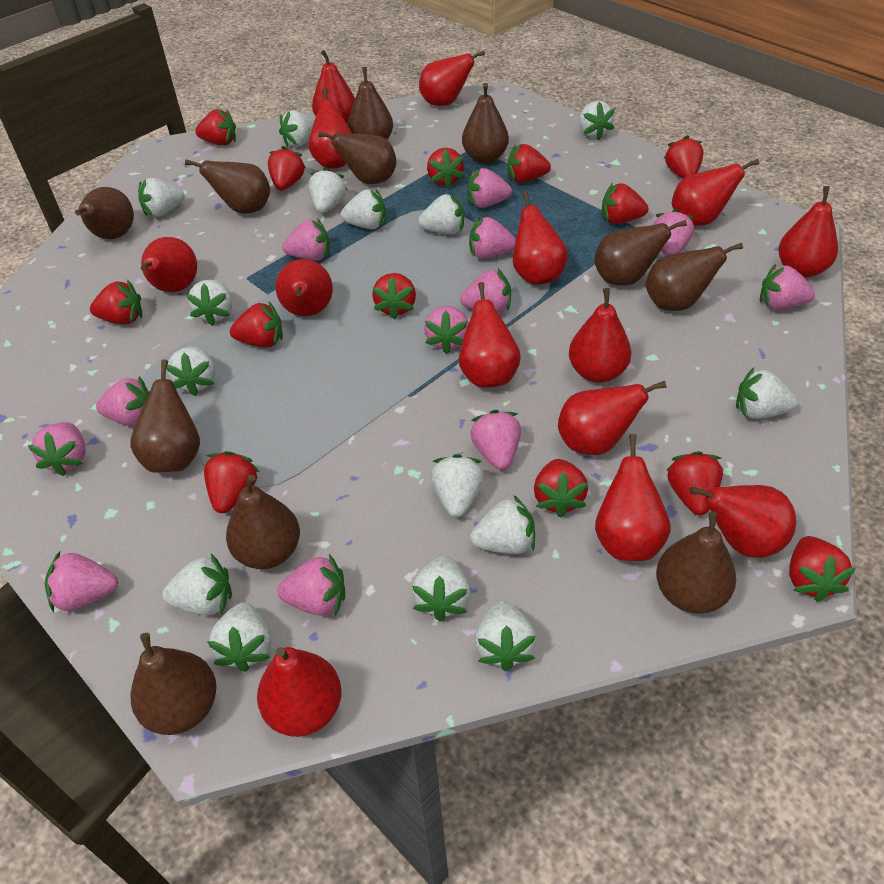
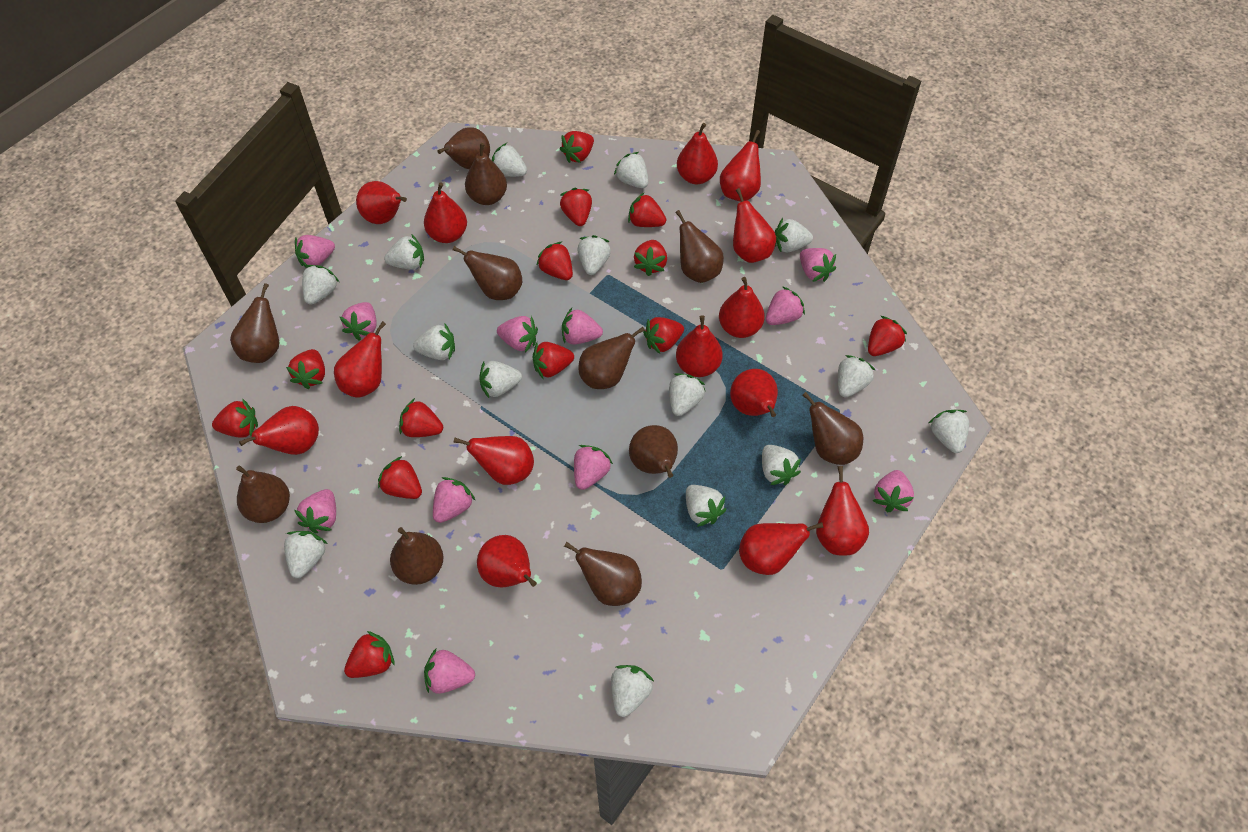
pink strawberry: [27,422,86,476] [45,551,118,613] [96,376,150,426] [277,554,345,616] [282,219,330,261] [424,306,469,354] [460,269,511,313] [467,168,512,208] [469,217,516,259] [470,410,521,470] [653,209,695,256] [760,264,815,310] = 12 -> [295,235,335,268] [295,489,336,534] [340,302,377,340] [424,649,475,694] [433,477,476,523] [497,316,538,353] [562,308,603,345] [574,445,613,490] [766,286,805,325] [800,248,836,282] [873,470,914,513] = 11

